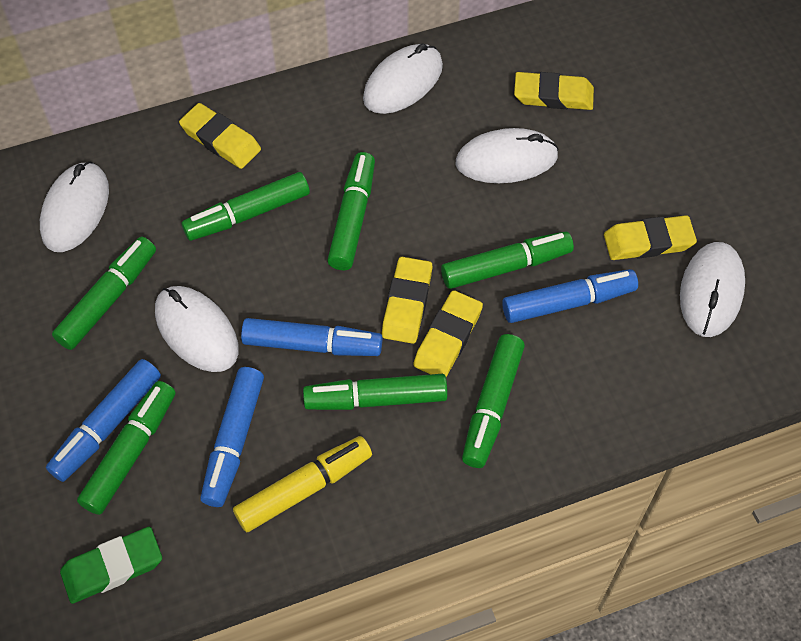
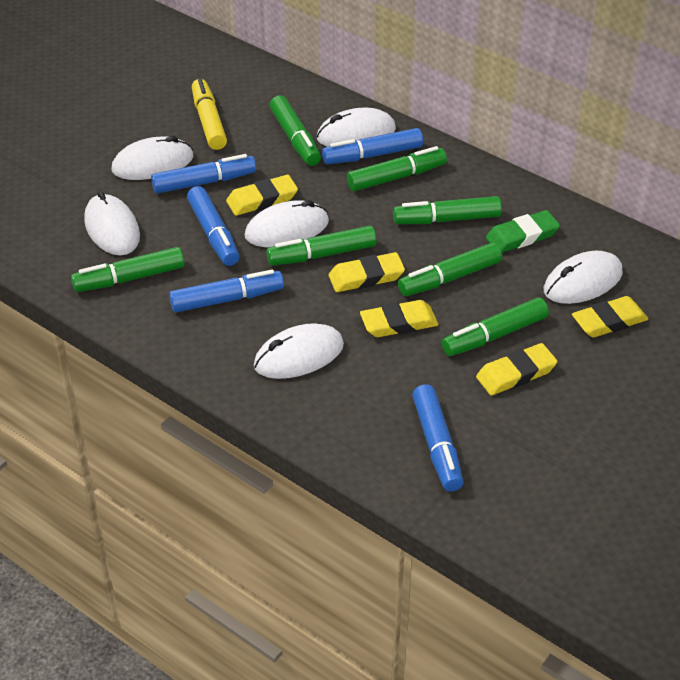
blue marker: [46,359,161,482] [200,367,264,507] [241,318,383,356] [502,269,638,323] = 4 -> [151,154,256,194] [169,269,284,313] [187,186,240,266] [322,128,423,164] [412,385,463,492] = 5
white mouse: [40,162,109,252] [155,286,239,372] [363,44,443,114] [456,128,559,183] [680,242,745,337] = 5 -> [84,191,140,255] [112,136,194,180] [245,200,329,247] [254,323,344,379] [317,108,396,147] [544,251,623,304] = 6

